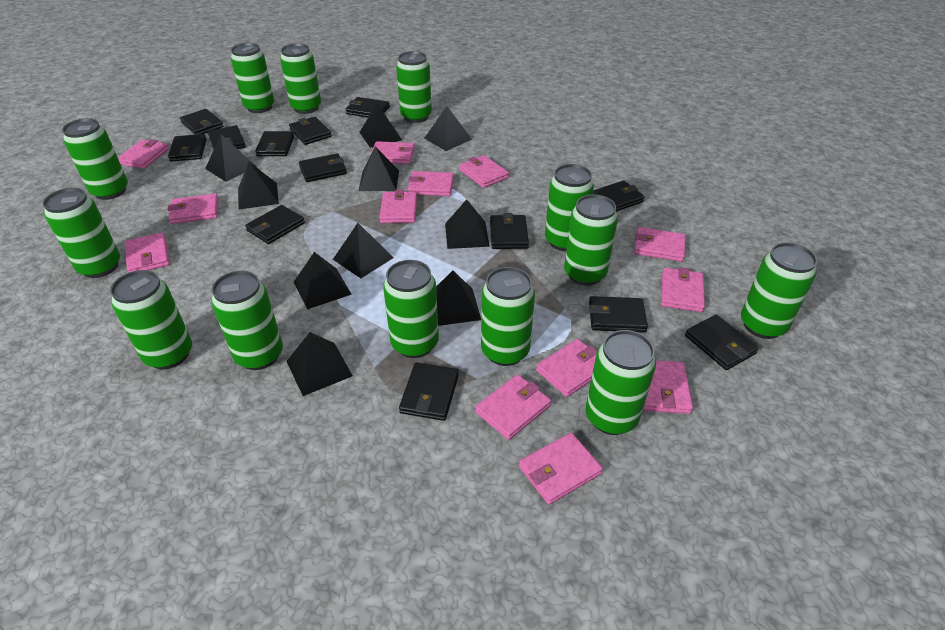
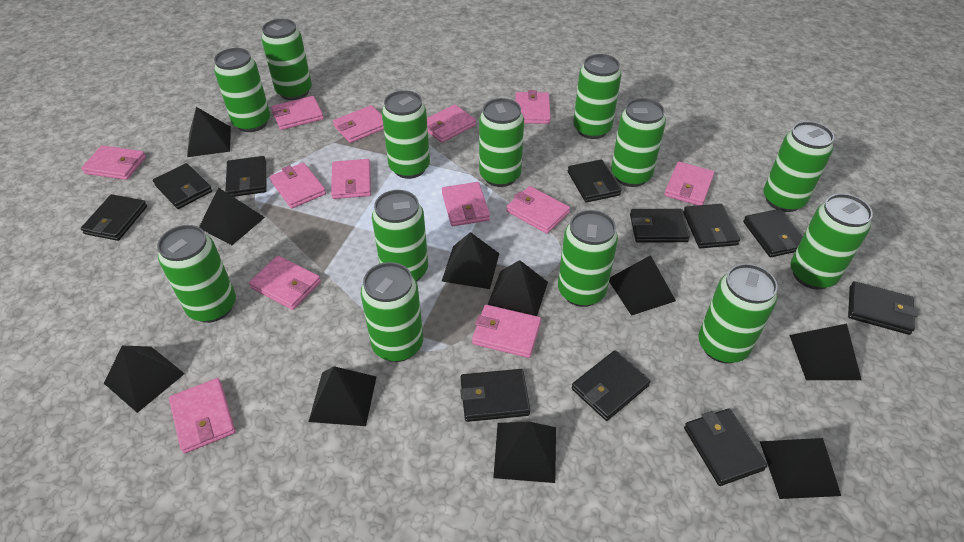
black wallet: [168,134,207,161] [180,109,224,135] [208,125,246,150] [245,205,305,244] [255,131,294,156] [289,117,332,145] [299,153,347,182] [345,97,390,117] [399,362,459,421] [490,213,529,249] [589,296,648,333] [593,181,645,212] [685,315,759,370] = 13 -> [81,194,147,241] [153,163,212,209] [225,156,266,197] [460,369,530,422] [568,159,622,203] [571,350,651,421] [630,209,690,242] [683,204,740,249] [684,408,767,486] [743,209,803,257] [848,281,917,335] = 11

